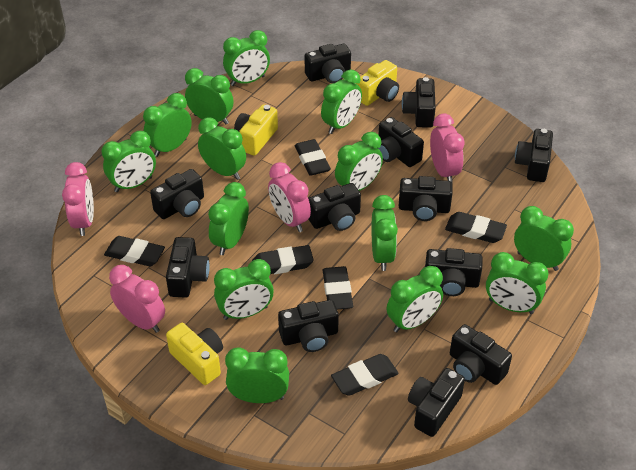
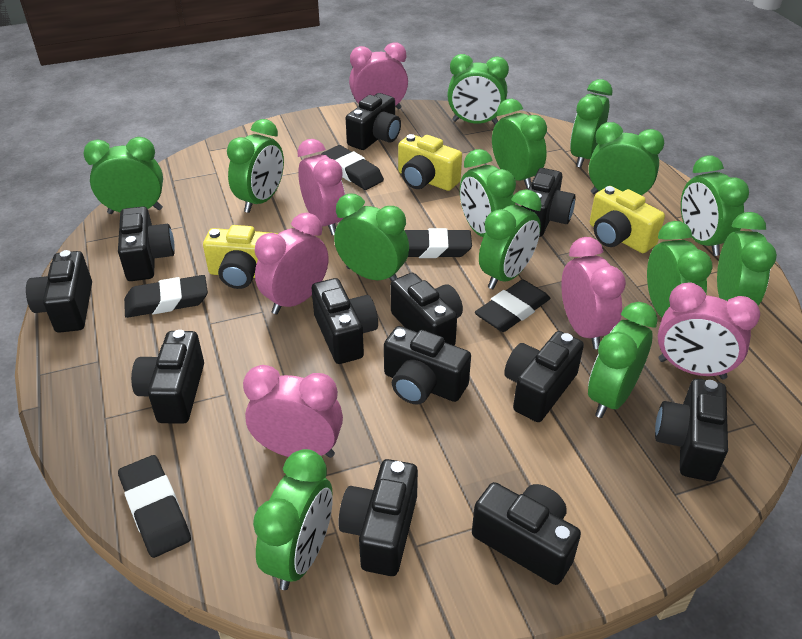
black eraser: [104,236,165,266] [252,245,314,274] [295,139,331,176] [323,266,353,310] [331,354,399,396] [445,212,507,243] = 6 -> [118,455,191,558] [124,275,208,318] [321,145,384,190] [404,228,472,258] [475,280,550,332] = 5
pink clock: [62,162,94,236] [109,265,165,333] [268,162,311,232] [430,114,465,182] = 4 -> [243,365,343,458] [255,213,329,315] [297,139,345,235] [349,43,408,109] [561,237,626,349] [658,282,760,379] = 6

